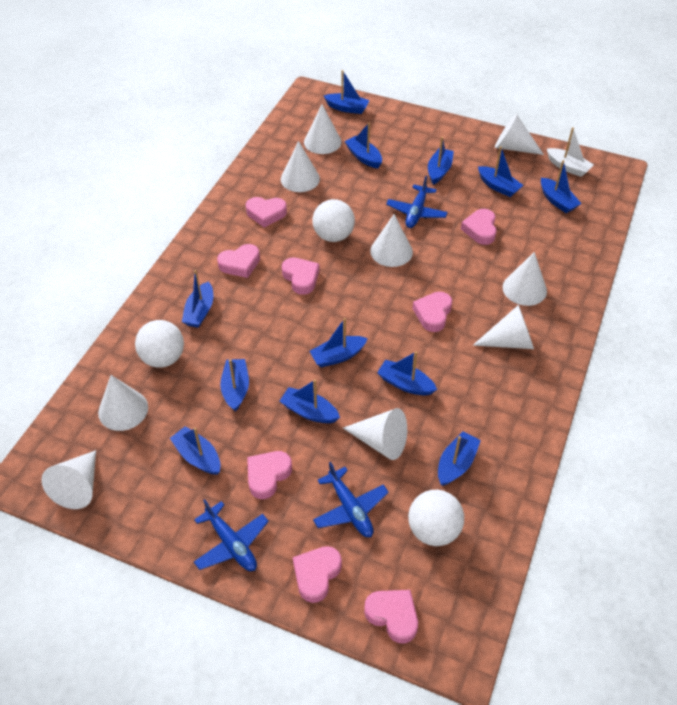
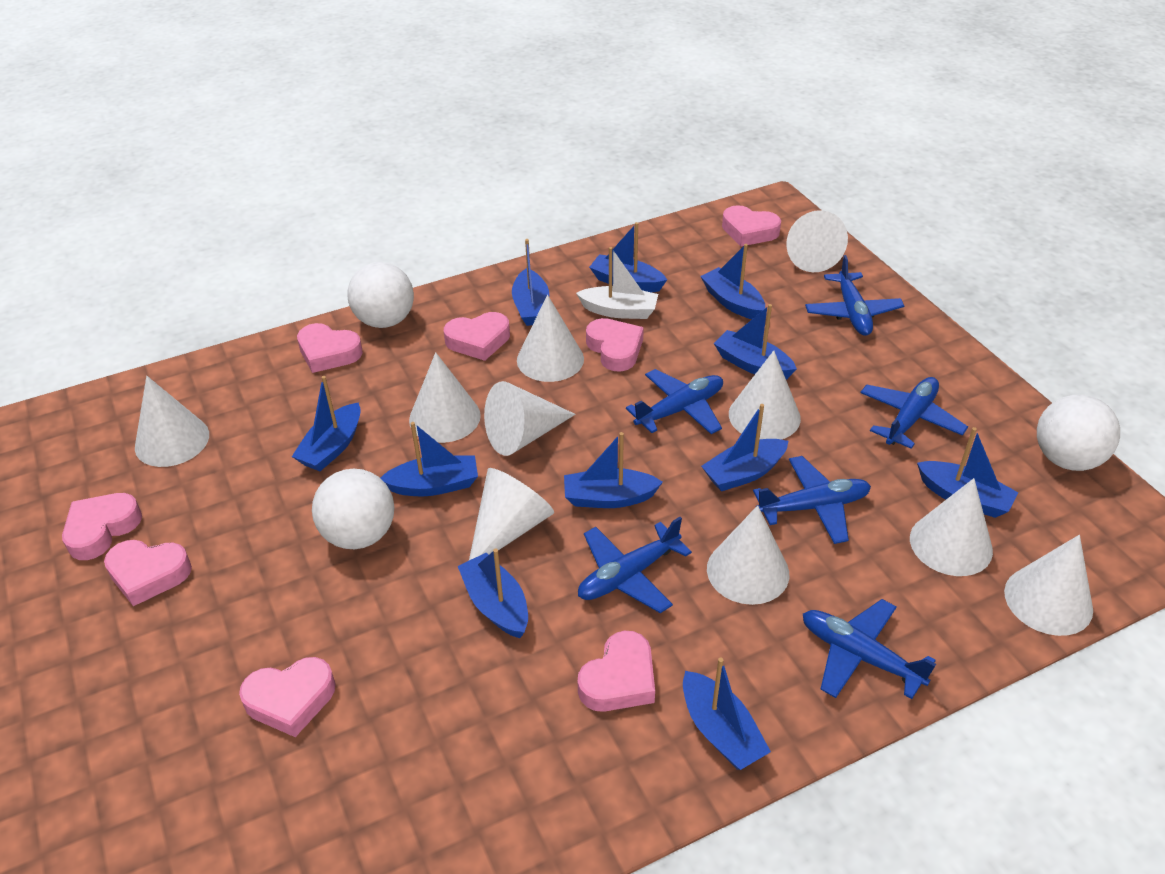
blue boat: [170,426,220,475] [182,270,213,328] [220,359,249,412] [280,380,340,423] [310,318,368,367] [324,70,369,114] [345,123,382,168] [377,351,437,395] [428,137,454,185] [438,431,481,486] [478,146,523,197] [541,160,582,213] = 12 -> [292,376,361,471] [381,422,478,496] [458,549,528,638] [512,239,549,326] [564,432,663,508] [589,222,667,292] [683,658,771,770] [701,244,765,319] [701,404,788,491] [714,304,797,380] [917,427,1018,518] = 11
blue plane: [194,499,269,571] [313,462,389,537] [386,176,448,228] = 3 -> [578,517,692,613] [626,369,723,434] [753,456,871,544] [803,599,936,699] [805,255,904,336] [860,377,968,449] = 6
white cone: [41,450,96,509] [98,375,148,431] [281,141,320,192] [304,105,342,154] [343,408,407,460] [370,214,413,267] [473,305,534,349] [495,114,544,155] [503,252,547,306] = 9 -> [135,376,209,467] [409,352,481,443] [469,468,554,560] [484,381,576,456] [517,295,584,382] [707,505,789,605] [729,351,801,439] [786,210,848,272] [910,478,993,576] [1004,535,1093,636] = 10

